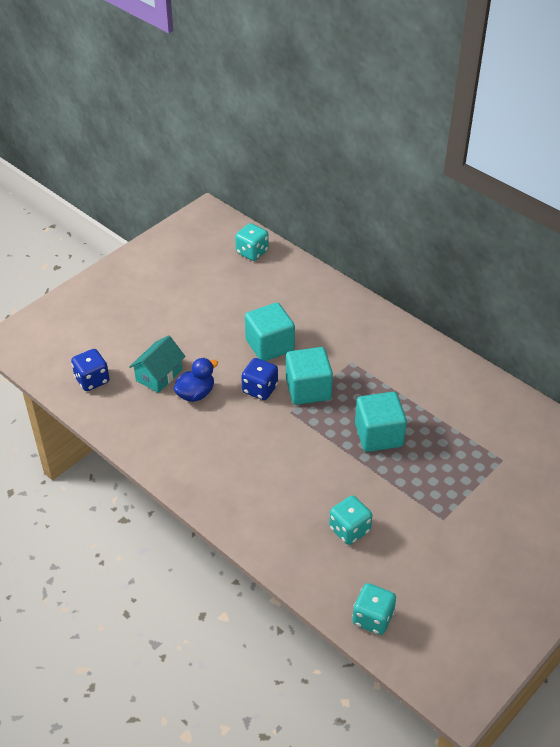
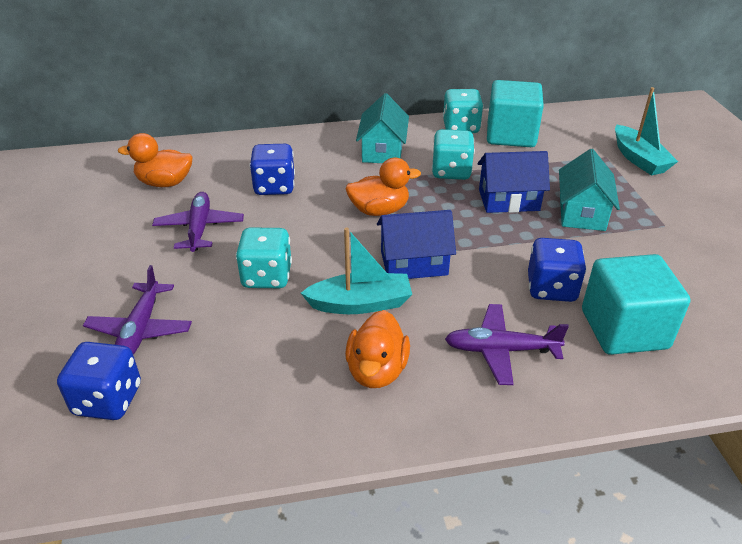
blue dice: [71,349,110,391] [241,358,278,400] = 2 -> [57,342,141,420] [249,144,295,195] [528,238,587,302] = 3
blue duck: [173,358,218,402] = 1 -> none = 0
blue house: none = 0 -> [377,210,456,279] [478,151,550,213] = 2
orange duck: none = 0 -> [118,133,192,187] [345,310,410,388] [346,158,421,216] = 3
purple plane: none = 0 -> [83,265,192,355] [152,192,244,252] [445,304,569,385] = 3
turquoise boat: none = 0 -> [301,227,412,314] [615,87,678,176] = 2
turquoise cube: [245,302,295,361] [286,347,333,405] [355,392,407,452] = 3 -> [487,80,544,147] [582,254,690,355] = 2
turquoise house: [129,335,186,393] = 1 -> [356,93,409,163] [559,149,620,231] = 2

